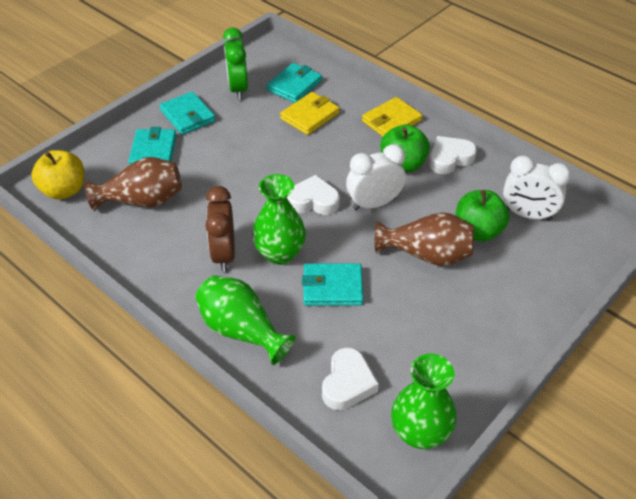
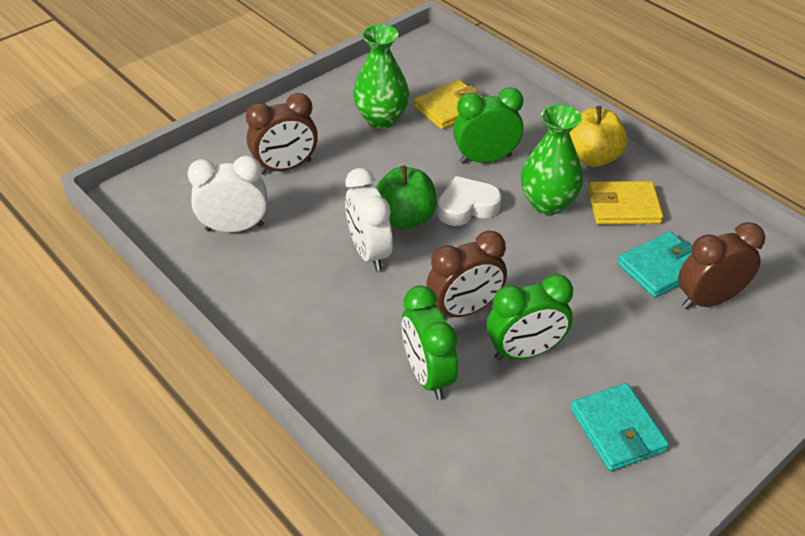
brown clock: [205,186,235,272] = 1 -> [246,93,318,175] [426,231,507,317] [678,222,765,309] = 3
brown vase: [85,157,182,211] [374,212,474,266] = 2 -> none = 0
green apple: [380,124,430,172] [455,190,510,242] = 2 -> [376,165,437,229] = 1
green clock: [223,28,248,100] = 1 -> [402,285,458,400] [453,87,523,164] [487,274,573,361] = 3
green vase: [195,275,296,365] [252,174,306,265] [391,354,457,449] = 3 -> [353,24,409,129] [521,104,583,215] = 2
turquoise wallet: [128,127,177,165] [160,92,215,135] [266,63,322,103] [302,263,363,306] = 4 -> [570,383,669,471] [617,231,693,298] = 2
white heart: [286,175,340,215] [322,347,379,410] [429,136,477,174] = 3 -> [438,176,502,226] = 1

